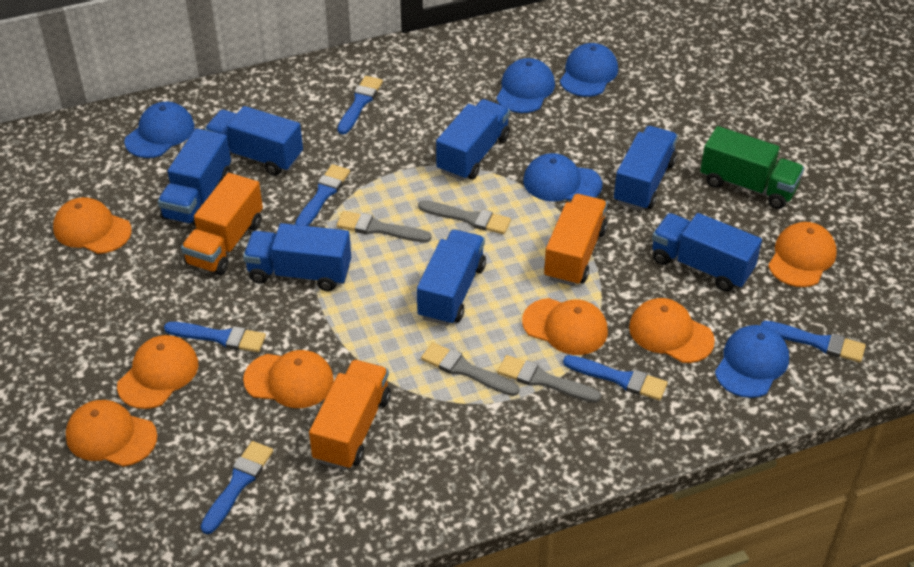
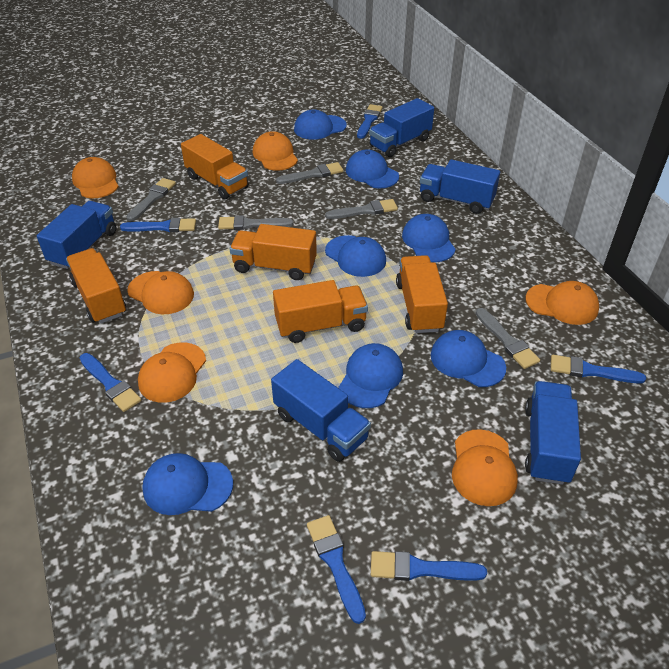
blue cap: [124,102,195,158] [496,58,555,113] [523,153,602,201] [560,43,618,97] [715,325,789,398] = 5 -> [142,453,233,515] [294,109,346,140] [325,235,386,277] [338,343,403,408] [346,149,399,189] [402,214,456,262] [431,330,506,387] = 7
blue truck: [158,128,231,226] [204,106,303,176] [243,223,351,291] [417,229,486,326] [436,99,510,180] [614,126,678,211] [652,213,762,292] = 7 -> [37,201,117,269] [271,359,371,462] [369,98,434,157] [420,159,500,214] [525,381,581,485] = 5
green truck: [700,126,804,209] = 1 -> none = 0
grey brush: [336,211,432,242] [418,200,511,234] [421,342,519,396] [497,355,601,403] = 4 -> [126,178,176,221] [218,215,293,230] [276,162,343,184] [325,199,398,219] [476,308,540,369] = 5
orange cap: [53,197,132,254] [66,400,157,467] [117,335,198,409] [243,350,334,408] [522,298,608,355] [629,298,715,363] [768,222,837,287] = 7 -> [72,157,119,198] [127,271,194,314] [138,342,206,403] [253,131,298,171] [452,429,518,506] [526,281,599,325] = 6
orange truck: [181,173,263,275] [309,360,391,470] [544,194,608,286] = 3 -> [66,248,127,324] [181,134,249,199] [230,224,317,280] [273,280,368,343] [396,255,448,333] = 5

